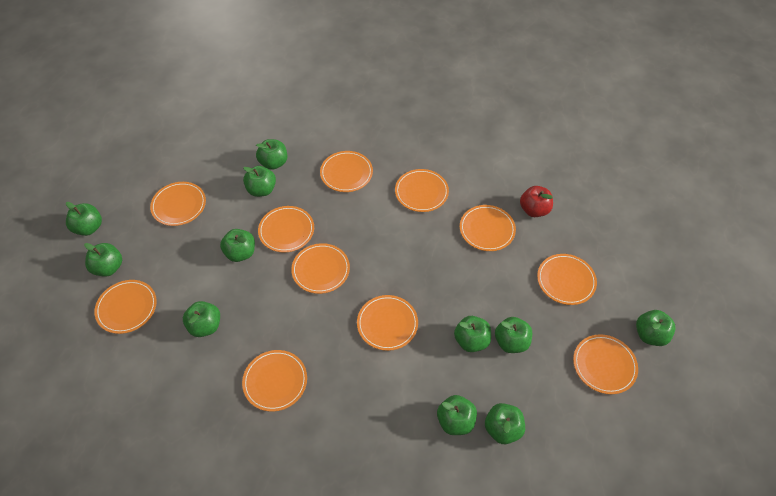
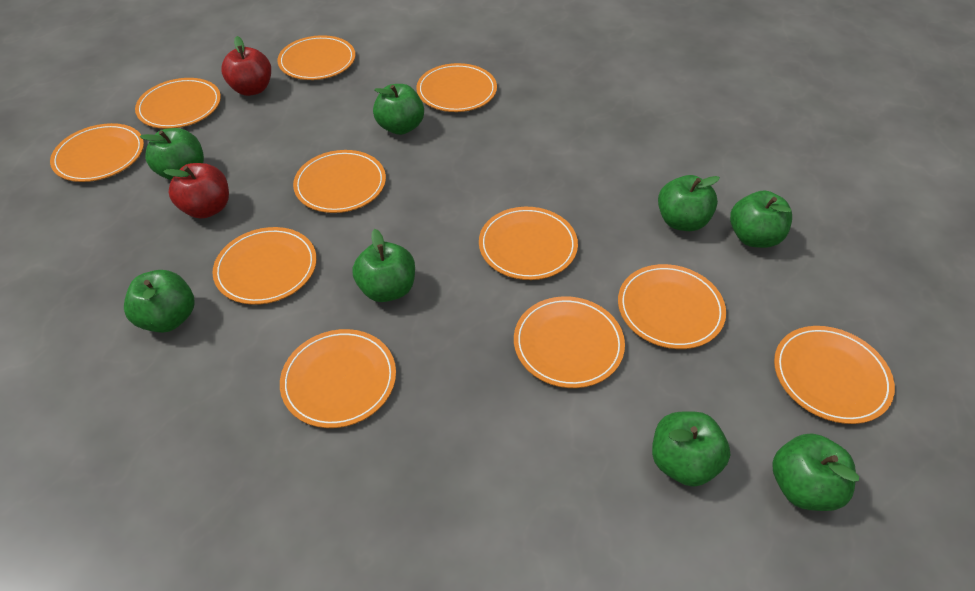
green apple: [66,202,102,236] [84,243,122,276] [183,301,220,337] [220,229,255,262] [243,166,276,197] [256,139,287,170] [437,395,477,435] [454,316,491,352] [485,403,525,444] [495,317,532,353] [636,310,676,346] = 11 -> [124,270,194,333] [140,128,204,180] [352,229,415,302] [373,84,424,135] [652,412,730,487] [658,175,720,231] [730,191,792,248] [772,433,859,511] = 8
red apple: [520,186,553,217] = 1 -> [163,163,229,219] [221,36,271,96] = 2

